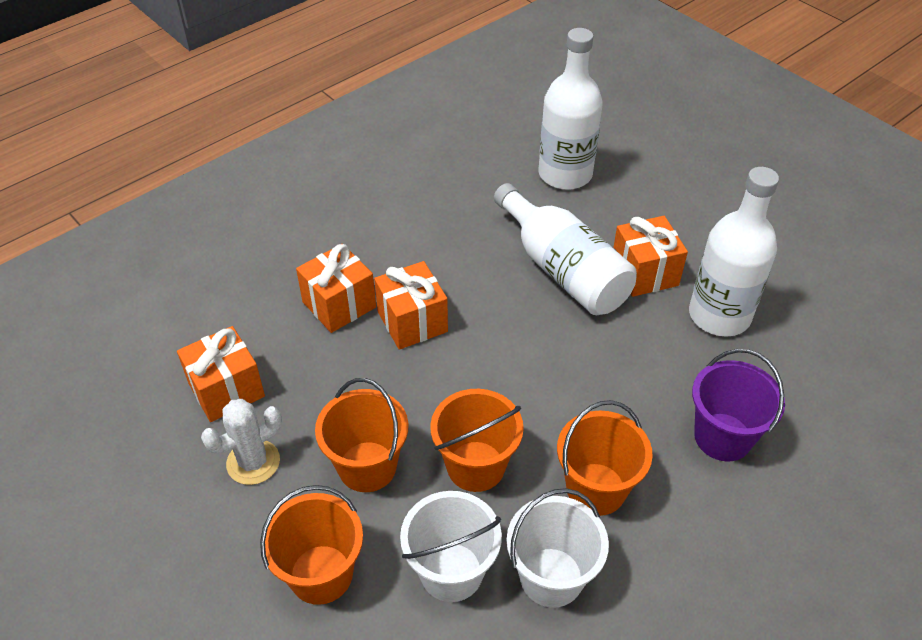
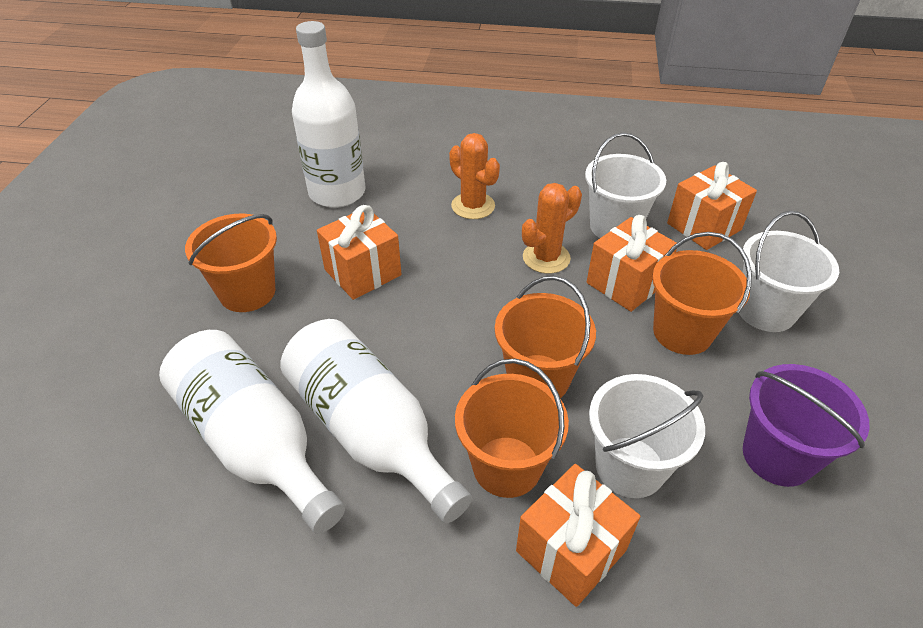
orange cactus: none = 0 -> [449,133,500,219] [522,183,582,274] = 2
white bucket: [400,491,502,602] [507,488,609,608] = 2 -> [585,133,666,238] [589,374,705,498] [739,211,839,332] = 3
white cactus: [201,399,282,485] = 1 -> none = 0

